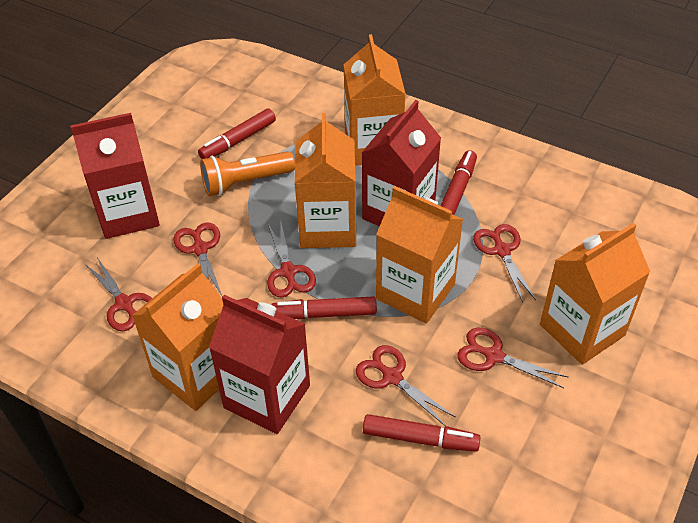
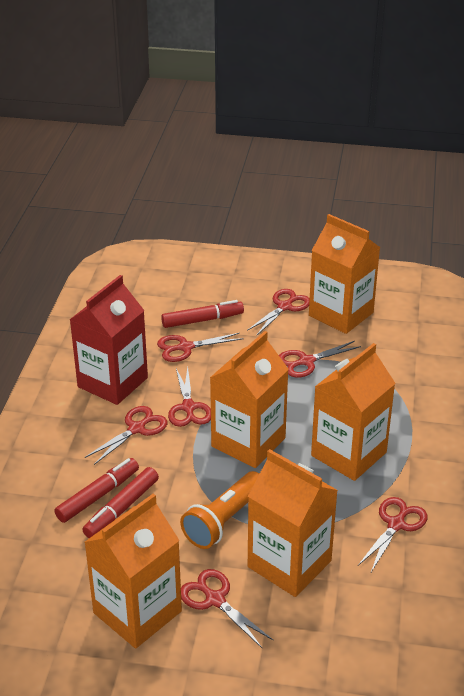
red carton: [70,113,160,239] [209,295,310,434] [362,100,441,226] = 3 -> [69,275,148,405] = 1
red marker: [198,109,276,159] [271,296,377,319] [363,414,481,452] [441,150,477,215] = 4 -> [54,458,139,523] [82,467,159,538] [161,300,244,328] = 3
red scissors: [85,257,152,331] [173,223,222,296] [267,219,316,297] [356,345,455,427] [457,328,568,388] [473,224,536,303] = 6 -> [85,406,167,465] [157,333,243,362] [168,367,211,427] [181,569,274,648] [247,289,310,336] [279,341,361,378] [358,497,428,572] = 7

